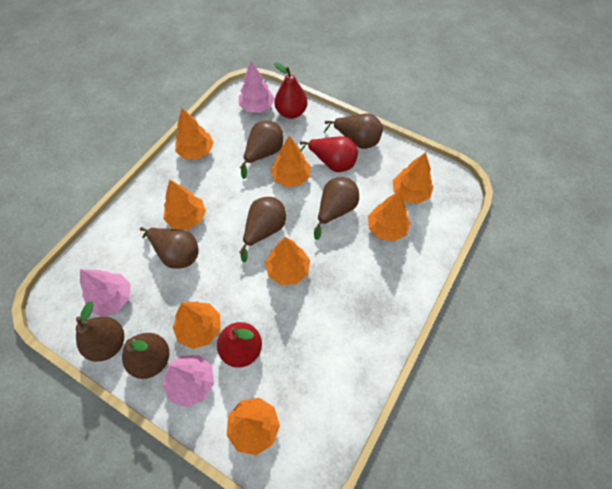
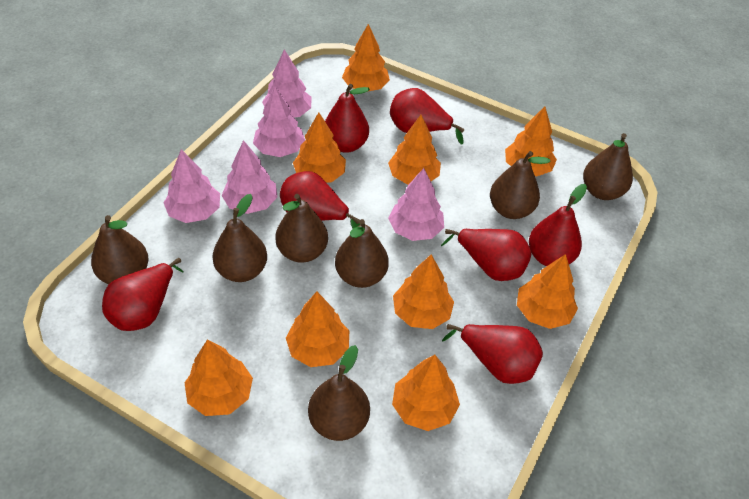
orange tree: [163,180,206,230] [173,301,221,349] [175,108,214,160] [227,398,280,455] [265,237,310,285] [271,136,310,187] [368,192,411,241] [393,152,434,204] = 8 -> [184,340,253,416] [286,292,349,367] [293,112,346,183] [342,24,390,91] [388,115,441,185] [392,355,460,431] [393,254,454,329] [505,106,557,176] [517,254,578,329] = 9
pink tree: [80,269,130,317] [163,355,214,407] [239,61,275,113] = 3 -> [163,149,220,223] [222,140,278,214] [253,86,305,157] [262,49,311,118] [388,168,444,241] = 5
red pear: [217,322,262,368] [274,62,308,119] [300,136,358,172] = 3 -> [102,258,184,331] [280,171,360,229] [325,84,370,153] [390,88,465,145] [441,229,531,281] [442,324,543,384] [529,184,587,266] = 7

